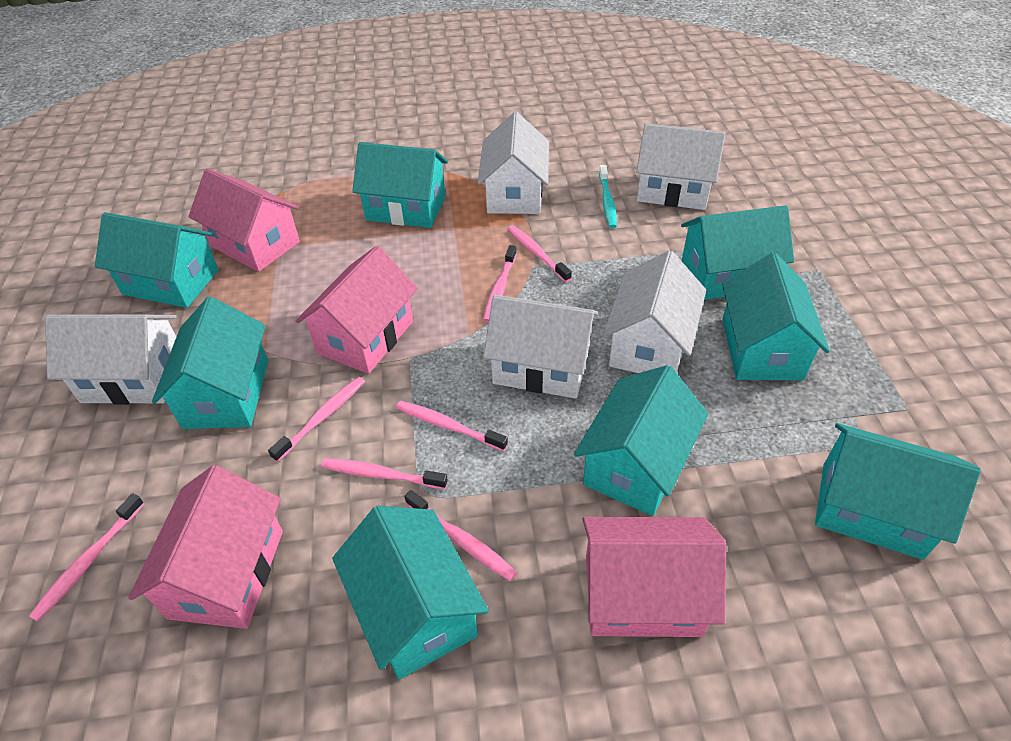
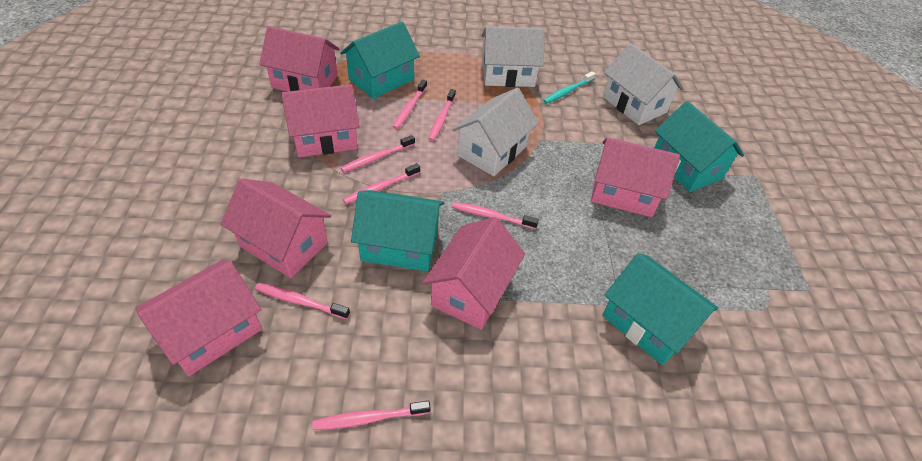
pink house: [128,465,283,629] [188,169,300,272] [296,246,418,374] [583,517,726,637] = 4 -> [136,260,262,376] [221,178,331,278] [259,26,340,92] [281,84,360,157] [422,217,525,330] [591,137,680,217] = 6
turquoise house: [95,212,219,308] [152,297,268,429] [332,506,489,680] [352,142,448,228] [574,365,708,516] [681,205,794,300] [722,253,830,381] [815,423,980,560] = 8 -> [340,22,420,99] [351,190,444,272] [602,253,718,365] [654,101,744,192] = 4
white house: [45,315,177,405] [478,112,549,214] [483,295,598,398] [603,250,706,373] [636,123,725,210] = 5 -> [452,88,538,176] [481,26,545,87] [603,43,684,125] = 3

